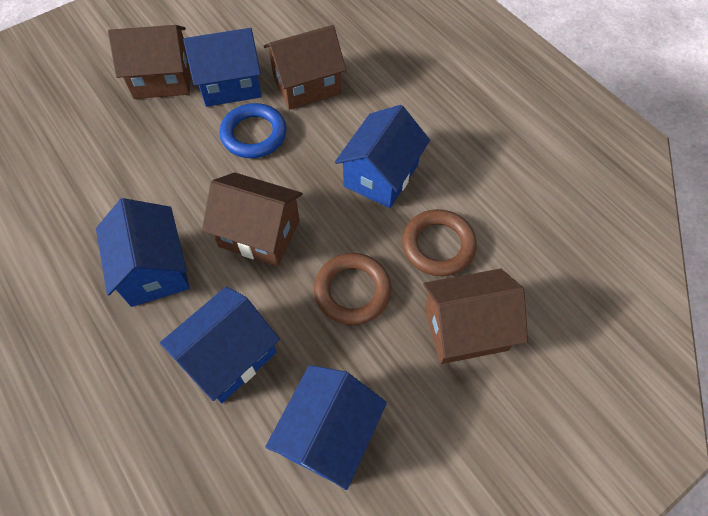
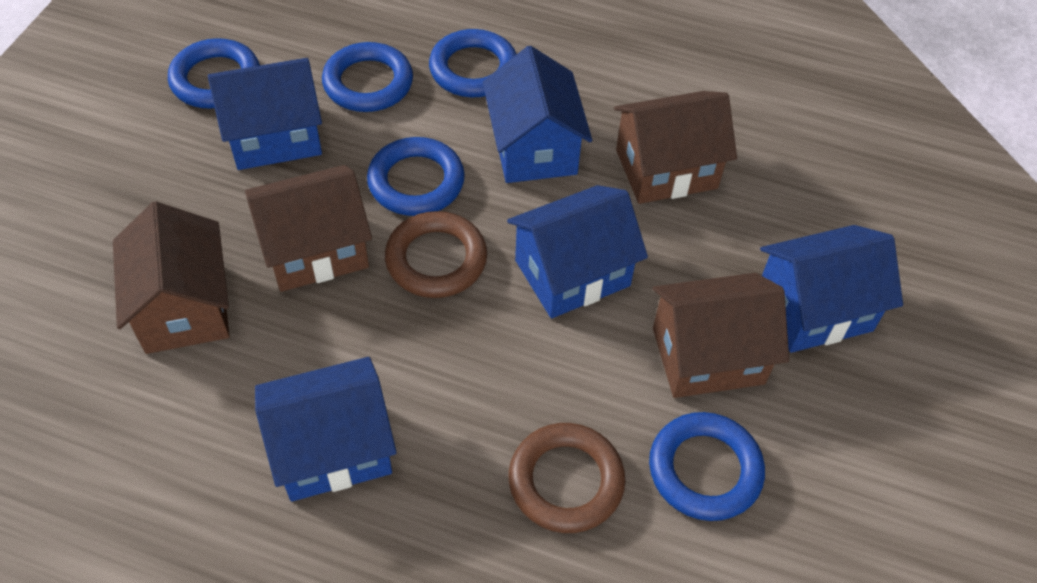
blue ring: [220,103,287,158] = 1 -> [168,38,260,109] [322,42,413,112] [367,137,465,216] [429,29,516,97] [649,412,765,521] = 5

